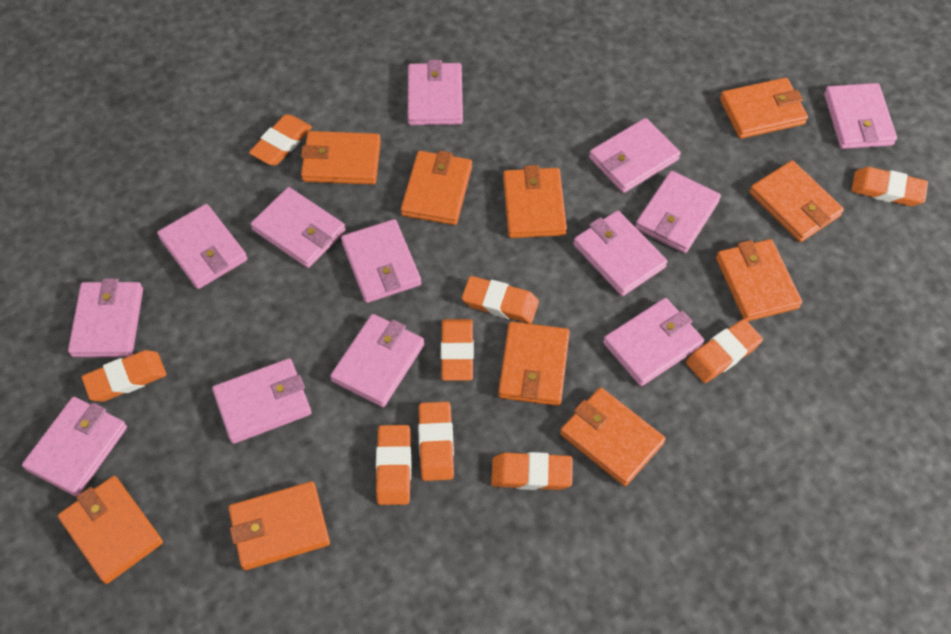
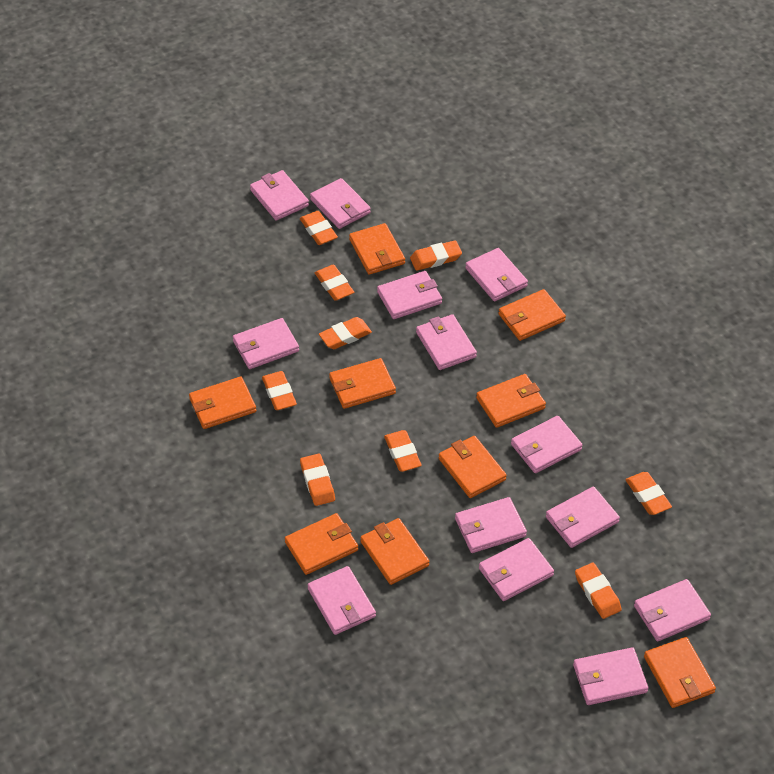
orange wallet: [58,476,163,584] [228,481,330,570] [301,131,381,185] [401,150,472,225] [498,322,570,406] [503,165,567,238] [560,387,666,486] [716,239,802,322] [720,77,808,139] [749,160,844,242] = 10 -> [189,377,256,429] [285,513,358,575] [329,358,396,409] [349,223,405,275] [360,518,429,585] [439,436,507,498] [476,374,546,428] [498,289,566,341] [644,637,716,708] = 9

